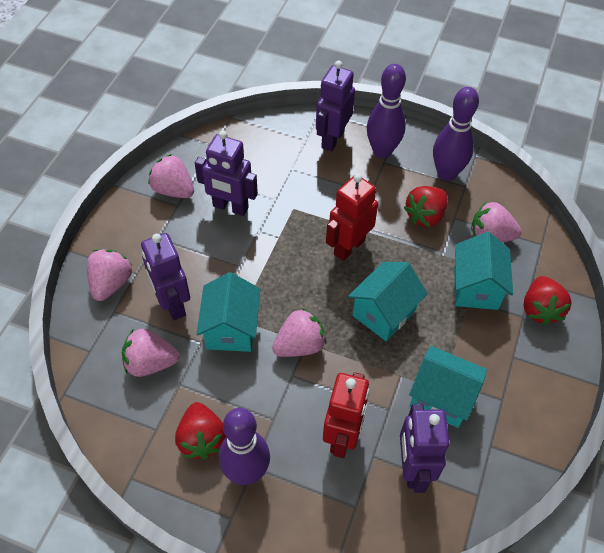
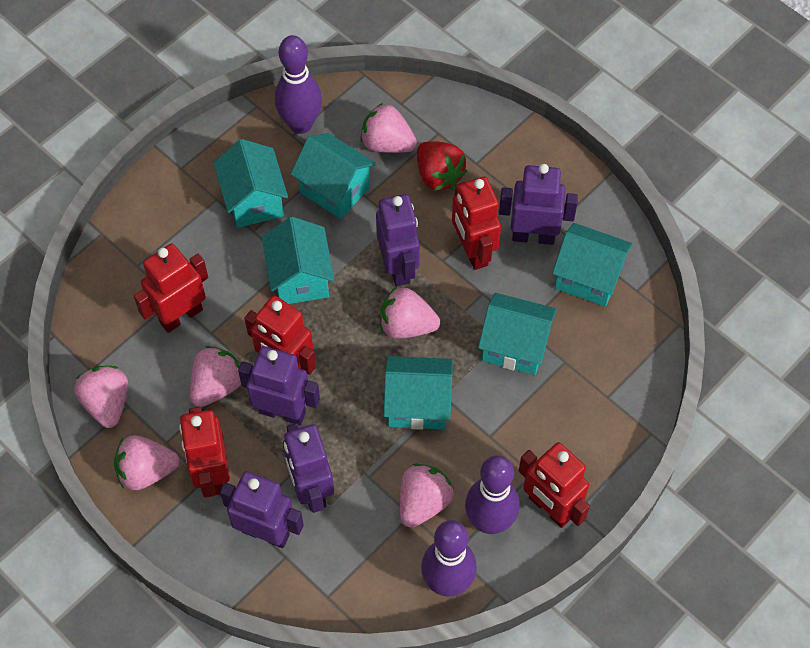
pink strawberry: [87,249,132,301] [122,329,179,377] [148,154,194,198] [272,308,326,357] [471,202,522,242] = 5 -> [74,366,128,428] [114,435,180,490] [190,346,241,407] [360,103,417,153] [380,287,440,339] [400,464,454,528] = 6
purple robot: [141,233,190,320] [195,131,258,216] [316,61,355,152] [400,404,449,493] = 4 -> [220,471,304,548] [238,346,320,425] [283,423,334,513] [376,194,420,286] [499,164,578,245] = 5
red robot: [323,372,369,458] [326,174,378,261] = 2 -> [134,244,208,333] [179,407,230,498] [244,296,316,375] [452,177,501,270] [519,442,590,528] = 5
red strawberry: [175,402,226,460] [404,186,448,227] [524,276,572,326] = 3 -> [417,141,467,191] = 1
turquoise house: [196,272,260,352] [348,262,428,341] [409,346,487,428] [454,232,513,310] = 4 -> [214,139,288,228] [262,217,334,304] [291,133,376,219] [384,356,453,430] [478,293,557,375] [552,223,632,307] = 6

